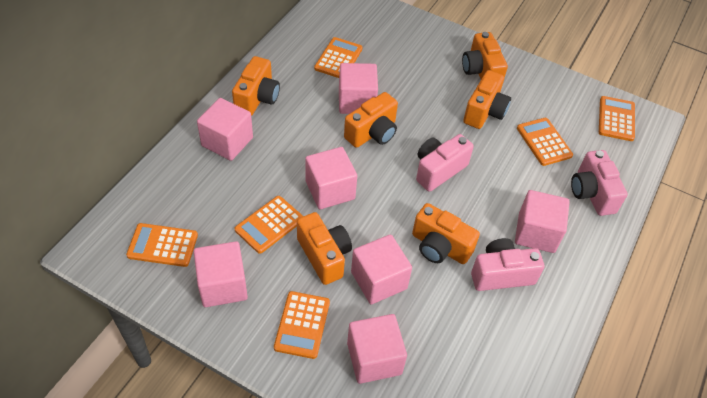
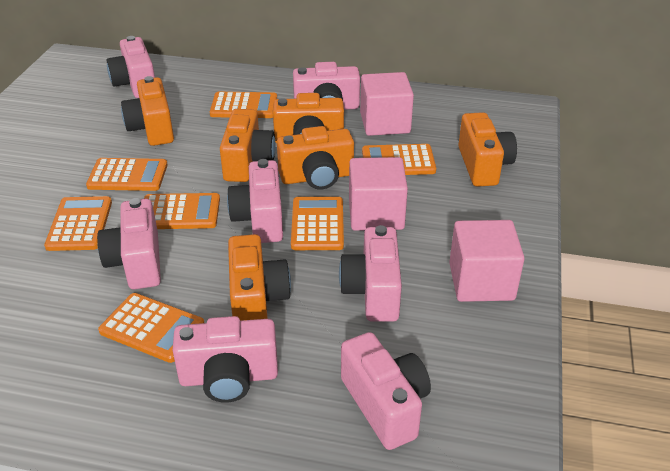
orange calculator: [126,223,198,267] [235,196,303,254] [274,291,330,359] [314,37,362,78] [517,118,573,166] [599,96,635,141] = 6 -> [44,196,112,251] [86,158,168,191] [98,293,204,363] [144,193,220,229] [210,92,277,118] [291,197,344,250] [362,144,436,175] = 7
pink camera: [416,134,474,192] [471,238,544,291] [571,150,628,216] = 3 -> [97,198,161,289] [107,36,155,98] [172,316,278,403] [227,159,283,243] [293,62,360,110] [339,225,402,322] [341,332,431,450] = 7
pink cube: [194,241,248,307] [197,98,253,161] [305,147,357,209] [339,63,378,114] [347,314,407,384] [351,234,412,304] [515,190,570,253] = 7 -> [349,157,408,231] [360,72,414,136] [449,220,524,302] = 3

